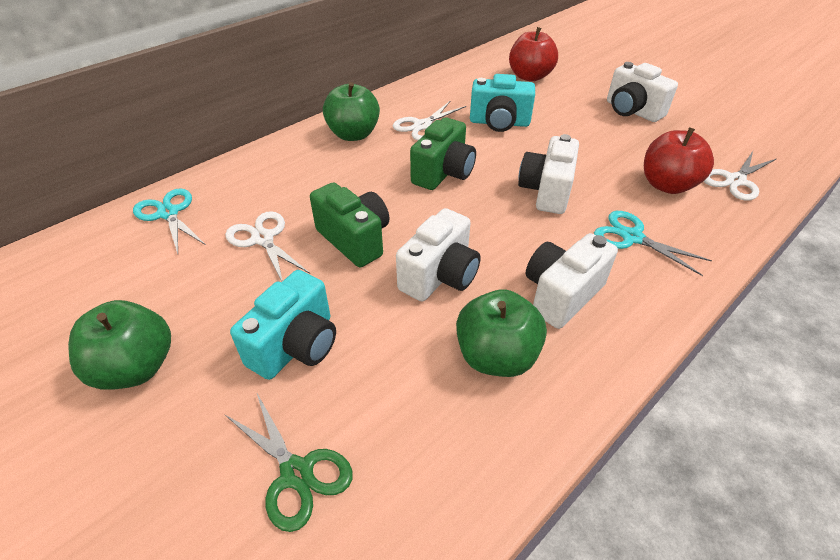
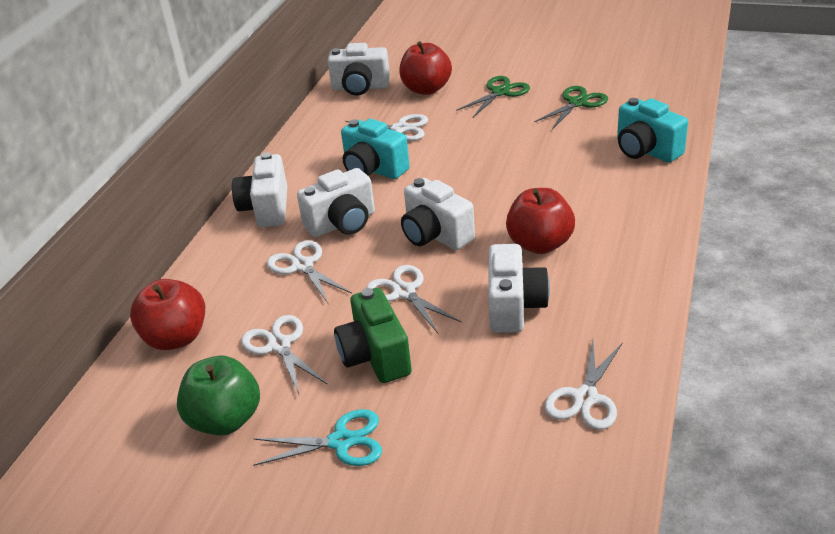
green apple: [68,300,171,390] [323,82,380,141] [456,289,547,377] = 3 -> [177,356,260,436] = 1
green camera: [310,182,389,267] [410,117,476,190] = 2 -> [334,288,412,383] = 1
green scissors: [224,393,353,532] = 1 -> [456,76,530,117] [534,86,608,129] = 2
red apple: [509,27,558,82] [644,127,714,194] = 2 -> [130,279,205,350] [399,41,452,95] [506,188,575,254] = 3
turquoise scissors: [133,189,206,254] [594,211,712,276] = 2 -> [253,409,382,466] = 1
white camera: [396,208,481,301] [518,134,579,214] [526,233,618,329] [607,62,678,122] = 4 -> [232,152,287,227] [297,168,375,237] [328,43,390,96] [401,178,475,250] [488,244,550,333] = 5
white scissors: [225,211,310,281] [392,100,466,141] [704,151,776,201] = 3 -> [241,315,327,394] [267,240,352,303] [345,114,428,141] [366,265,462,334] [545,339,623,430] = 5

